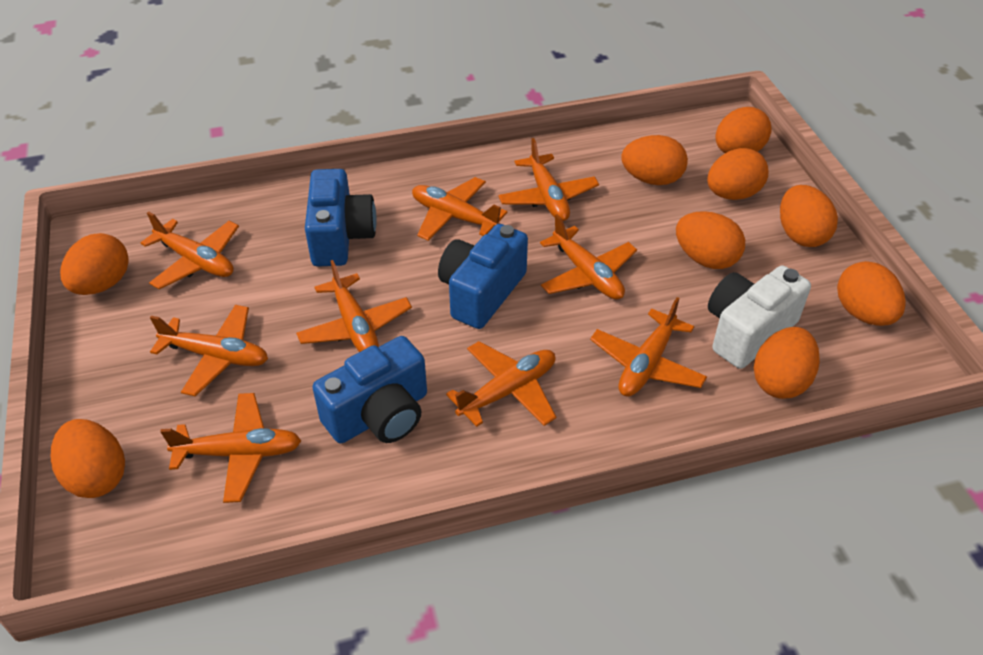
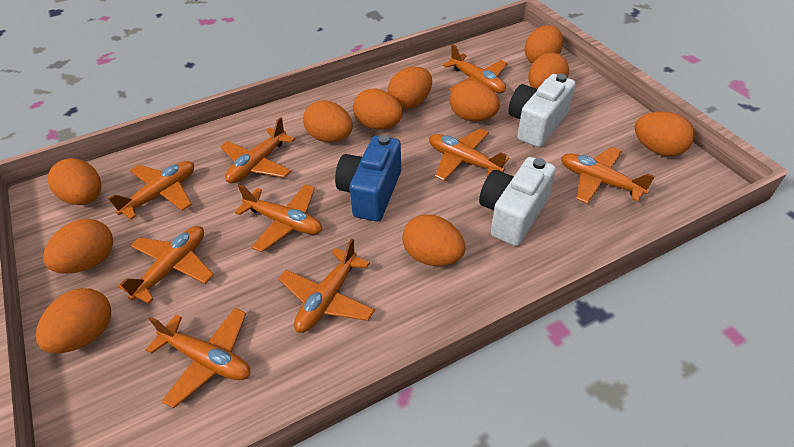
blue camera: [305,169,377,267] [312,336,427,443] [438,224,528,329] = 3 -> [335,135,401,221] = 1
orange egg: [51,419,125,498] [60,233,129,295] [621,135,688,185] [676,211,745,269] [707,148,769,200] [715,107,772,153] [754,327,820,399] [780,185,838,247] [837,261,906,326] = 9 -> [36,288,111,353] [43,219,113,274] [48,158,101,205] [303,100,353,142] [353,88,403,130] [388,67,432,109] [402,214,465,266] [449,80,500,121] [525,25,563,64] [528,53,569,89] [635,111,694,156] = 11
white camera: [708,265,811,369] = 1 -> [479,157,556,246] [508,74,576,147] = 2

